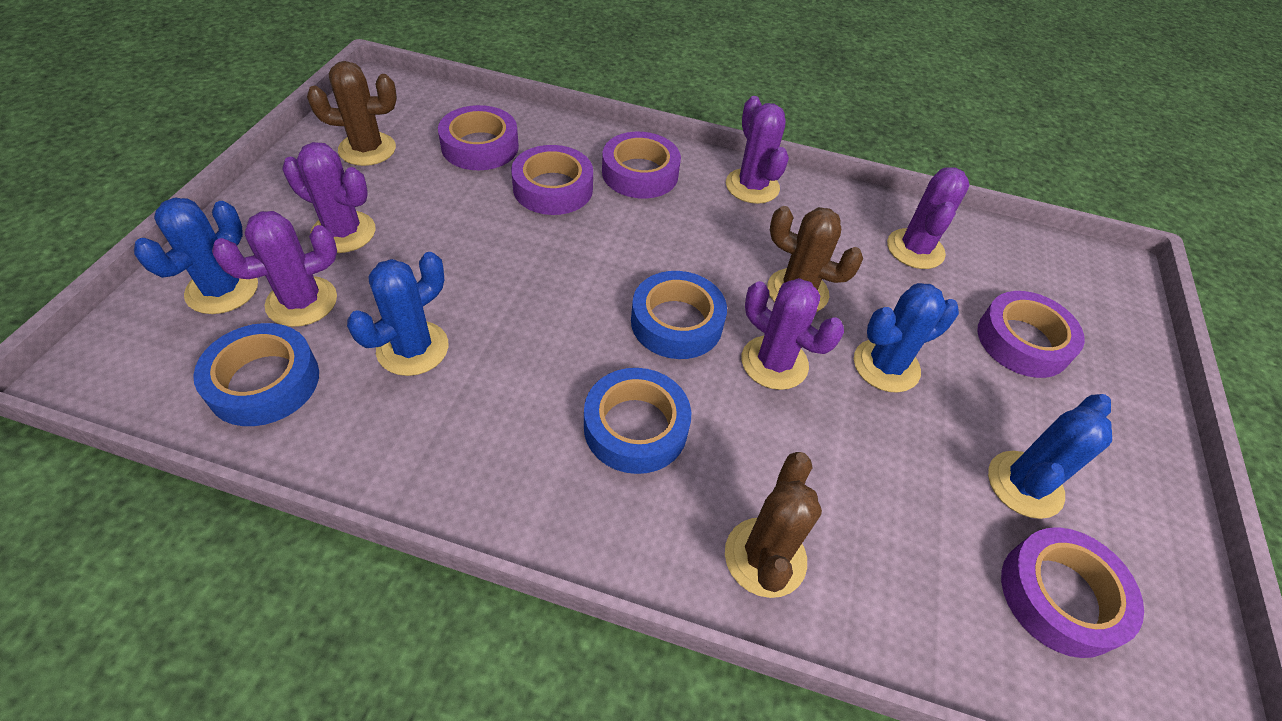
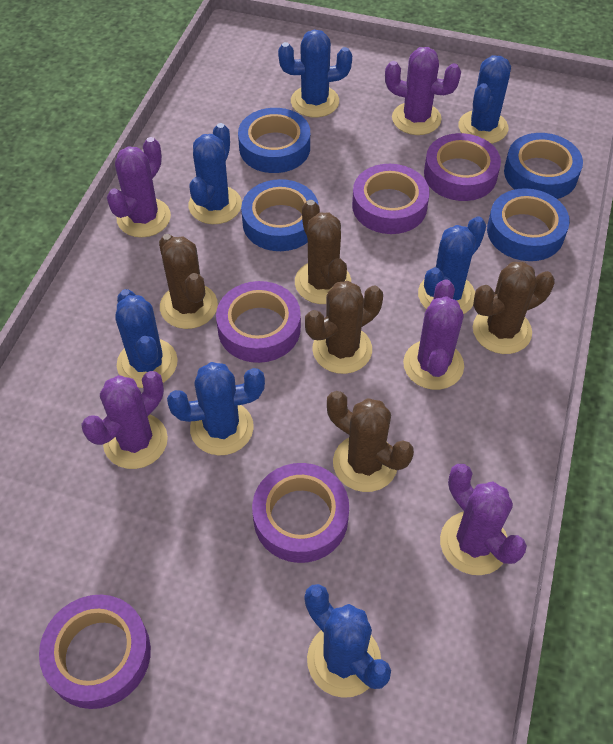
blue cactus: [134,198,258,314] [347,252,449,376] [854,283,959,393] [988,394,1112,519] = 4 -> [115,289,178,388] [167,362,265,456] [189,123,242,224] [278,29,352,117] [305,584,391,698] [418,216,486,314] [458,55,511,144] = 7
blue tape: [193,323,319,426] [584,368,691,474] [631,271,727,359] = 3 -> [238,108,310,173] [241,179,318,251] [487,188,570,261] [504,133,583,199] = 4
brown cactus: [307,61,397,166] [725,452,822,598] [767,206,863,312] = 3 -> [159,234,218,329] [295,200,351,304] [305,281,383,374] [327,391,414,492] [473,262,555,354] = 5

